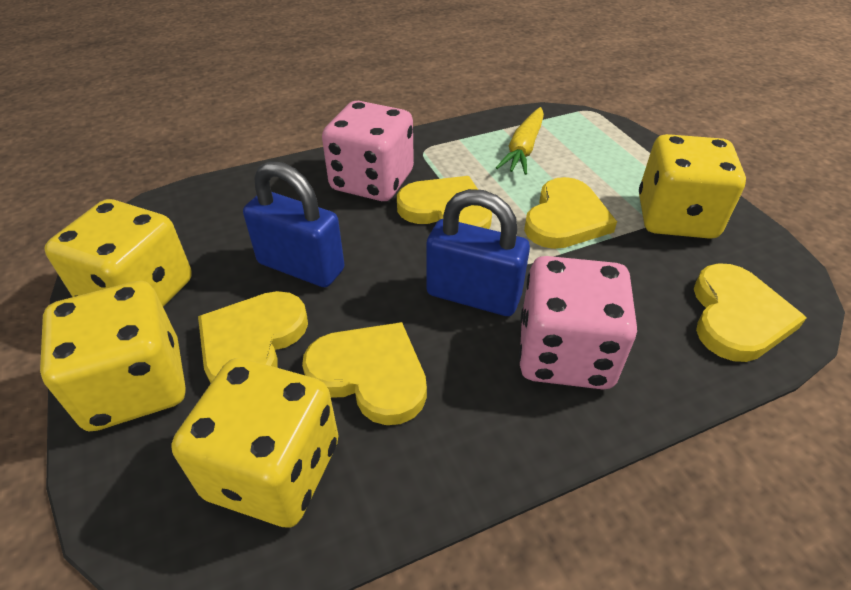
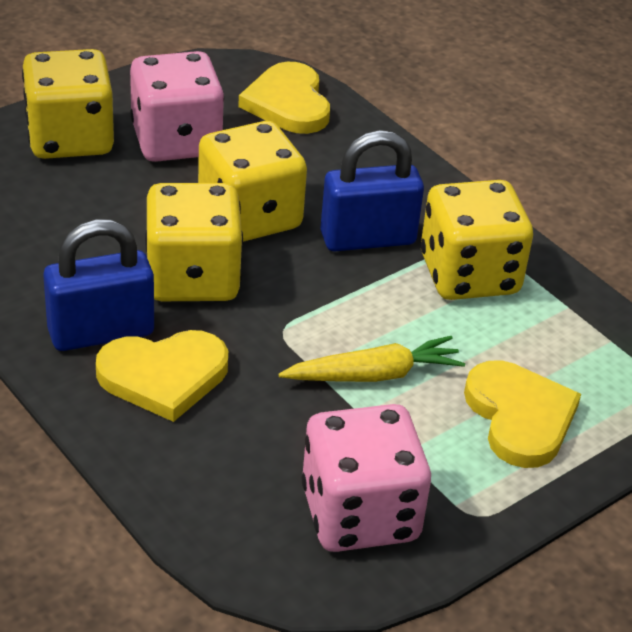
yellow heart: [198,291,308,383] [302,322,427,425] [397,176,492,229] [524,177,617,249] [694,263,807,362] = 5 -> [96,330,228,422] [238,62,330,134] [464,360,581,468] = 3

